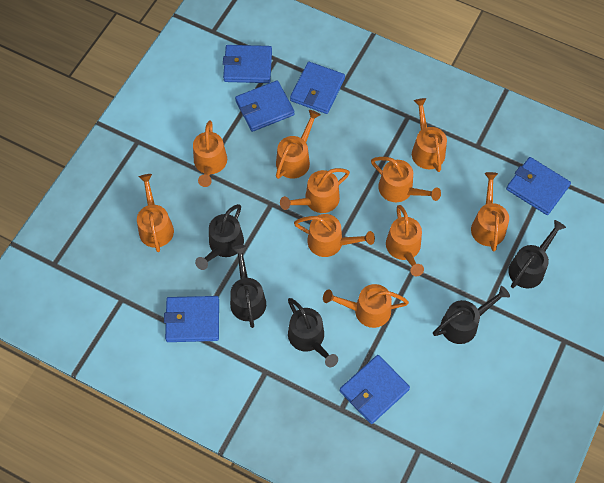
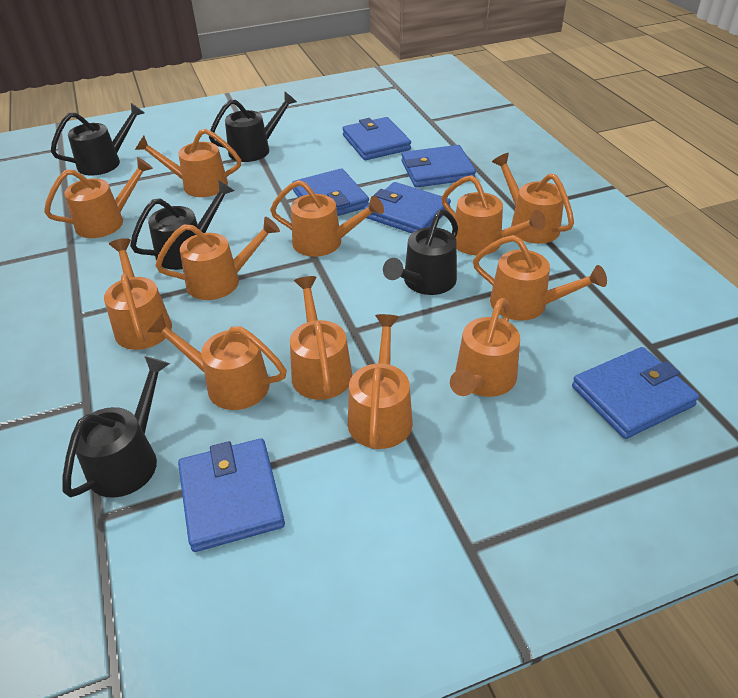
orange watering can: [137,174,174,252] [193,121,227,187] [276,110,321,179] [280,168,350,213] [294,214,375,257] [323,284,409,328] [371,157,441,202] [386,205,424,276] [412,98,447,172] [471,172,509,252] = 10 -> [44,157,153,238] [104,238,172,350] [135,129,241,197] [147,313,287,410] [155,217,280,300] [270,180,384,257] [290,276,352,400] [348,314,413,449] [442,175,546,255] [450,298,520,397] [473,235,607,321] [492,153,574,244] = 12

